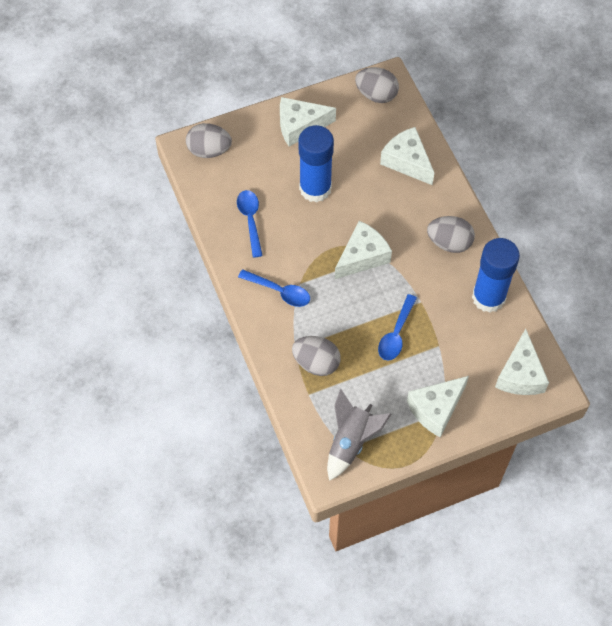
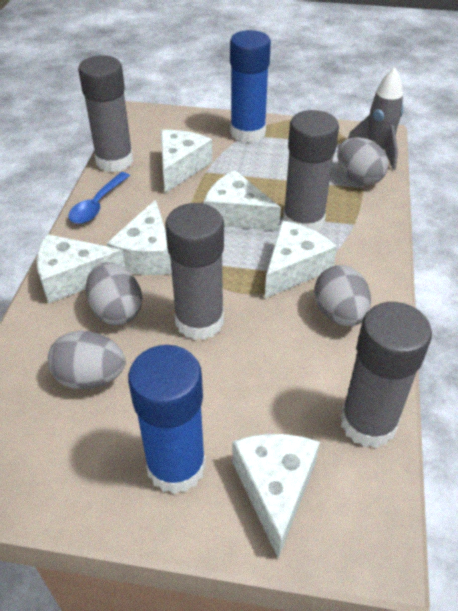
blue spoon: [237,190,263,258] [238,269,310,307] [378,294,417,361] = 3 -> [68,172,130,224] = 1
grey glue stick: none = 0 -> [78,55,134,172] [165,203,224,340] [283,110,339,232] [341,302,432,448] = 4
white cheese: [280,97,336,147] [335,221,392,279] [380,127,434,185] [407,376,469,437] [495,329,549,395] = 5 -> [37,234,125,303] [107,200,172,275] [161,130,212,193] [204,170,281,231] [232,434,320,559] [265,221,337,298] = 6

